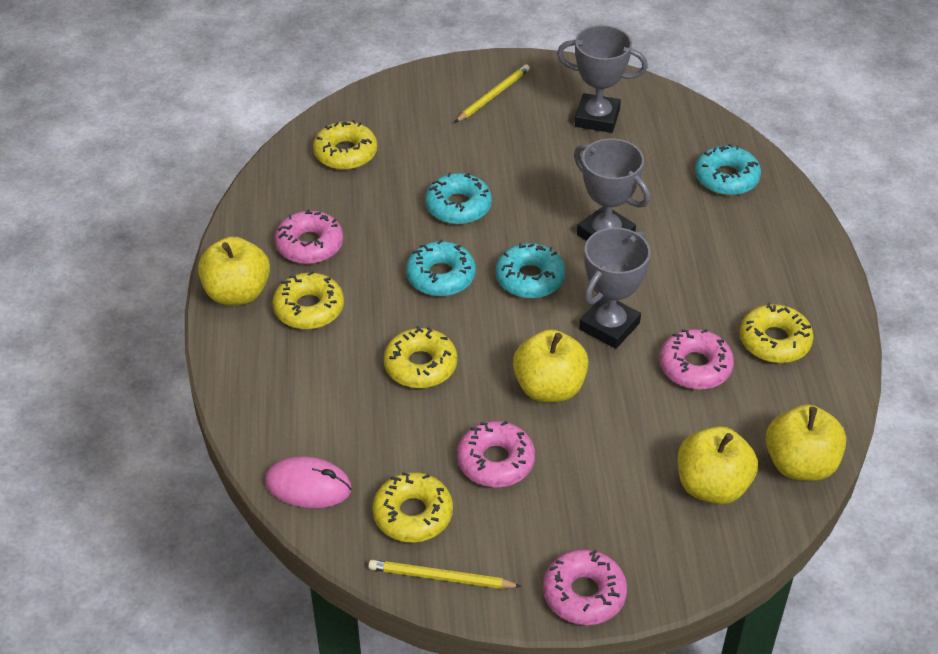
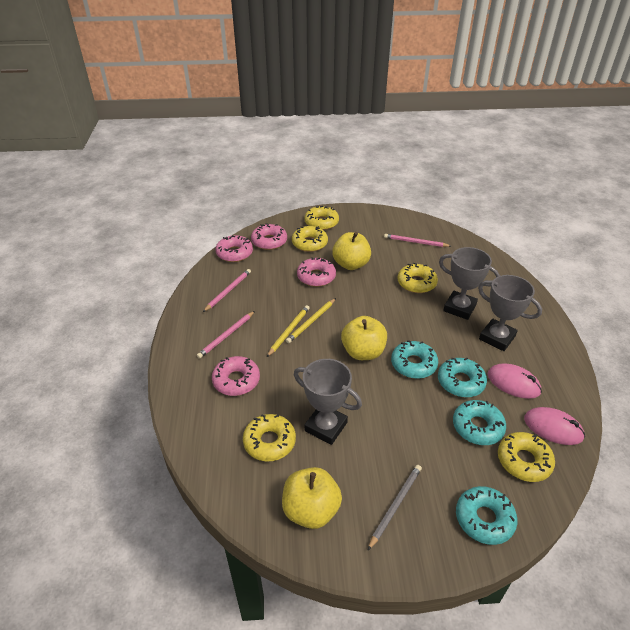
grey pencil: none = 0 -> [368,465,422,550] = 1
pink mouse: [265,456,352,508] = 1 -> [488,363,542,399] [524,407,585,445] = 2
pink pencil: none = 0 -> [197,311,255,359] [203,269,251,312] [384,234,451,247] = 3
yellow apple: [198,236,270,305] [513,329,589,402] [678,426,758,504] [766,404,846,481] = 4 -> [282,467,342,529] [332,232,371,270] [341,316,387,360] = 3

